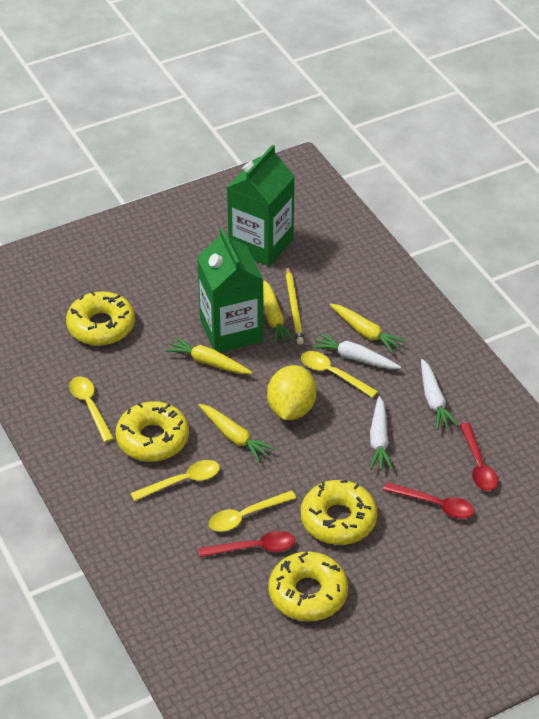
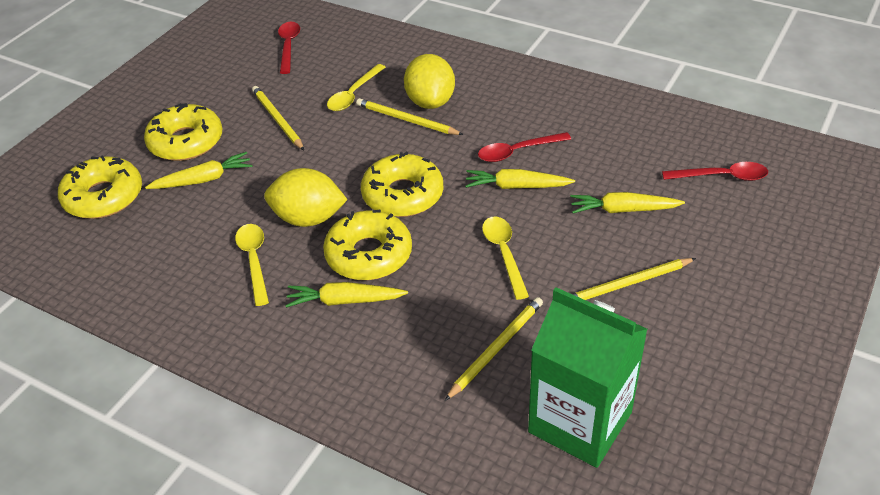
green carton: [197,228,263,352] [227,145,295,266] = 2 -> [528,287,648,468] = 1
white carrot: [312,333,401,369] [370,396,393,470] [421,359,458,430] = 3 -> none = 0
yellow lemon: [267,365,317,420] = 1 -> [264,168,348,227] [404,54,455,109] = 2
yellow pencil: [286,266,304,345] = 1 -> [252,86,304,150] [356,98,463,135] [445,297,543,401] [572,258,696,300] = 4
yellow spoon: [69,376,114,442] [131,460,220,501] [209,491,296,532] [301,351,378,398] = 4 -> [235,224,269,306] [327,64,386,111] [482,217,529,300] = 3

